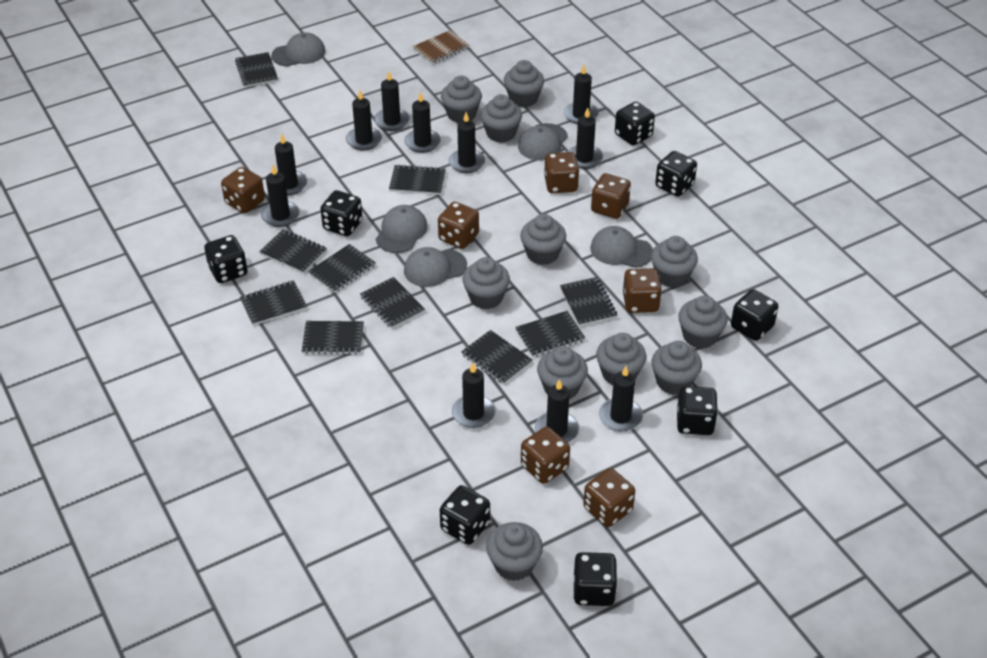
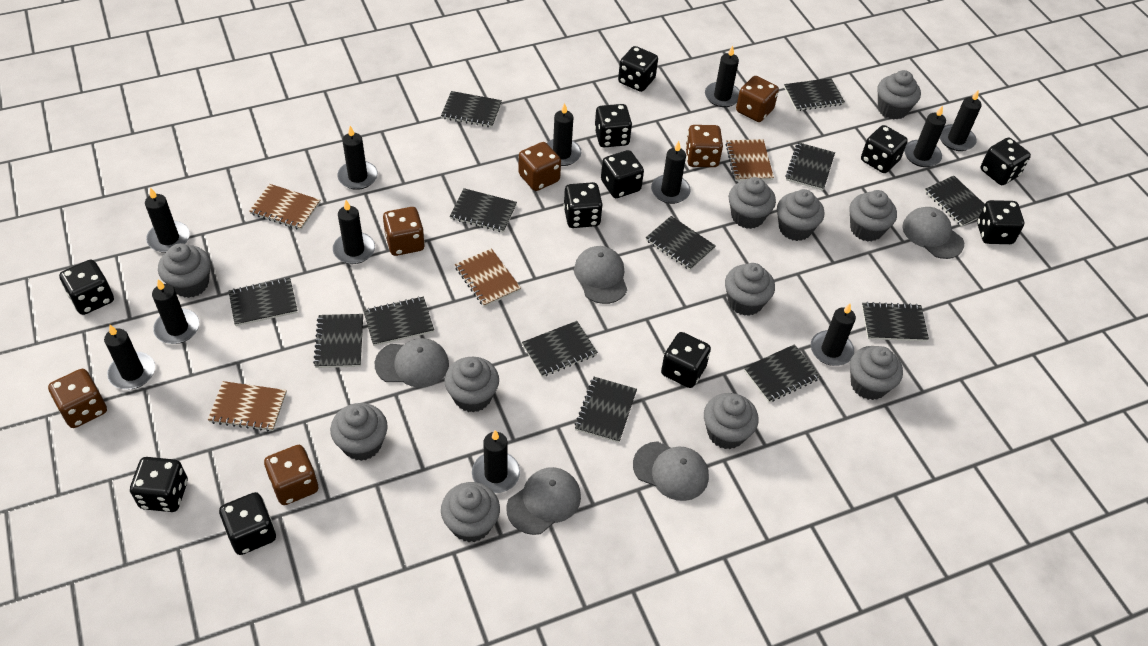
black candle: [261,165,299,227] [275,134,307,195] [346,90,382,150] [374,71,410,131] [405,92,441,153] [449,112,485,173] [452,363,495,428] [535,379,579,443] [564,65,599,124] [568,107,603,169] [599,366,643,431] = 11 -> [104,325,155,389] [145,188,190,253] [152,279,199,344] [333,200,375,264] [337,126,378,190] [472,430,520,493] [547,103,581,166] [651,141,691,204] [705,46,740,107] [811,303,856,366] [904,105,946,167] [940,90,982,151] = 12
black dice: [204,235,247,283] [321,190,363,236] [440,485,490,545] [574,552,617,606] [615,102,655,146] [655,151,697,197] [677,386,718,435] [731,289,778,341] = 8 -> [59,260,114,315] [130,457,188,512] [219,492,276,555] [564,182,603,228] [594,104,632,147] [601,150,644,198] [618,46,658,92] [661,332,711,388] [861,125,908,173] [977,200,1024,244] [981,138,1031,185] = 11
black notebook: [235,52,278,88] [240,280,307,326] [259,229,327,274] [302,321,364,355] [308,244,376,293] [360,277,425,329] [389,164,446,195] [461,330,533,385] [515,311,586,357] [560,277,617,326] = 10 -> [229,278,298,326] [313,314,363,368] [363,296,434,346] [441,91,502,127] [450,188,517,233] [522,321,598,377] [575,377,637,443] [646,216,716,270] [744,344,821,402] [784,78,845,111] [785,142,835,191] [862,302,929,341] [925,176,985,227] = 13
brown dice: [221,167,265,213] [438,202,479,249] [521,426,570,484] [544,152,579,193] [583,468,635,527] [591,173,631,219] [623,268,662,313] = 7 -> [48,369,107,428] [264,445,318,505] [383,207,425,256] [519,142,561,191] [685,125,723,167] [736,76,779,122] = 6
brown notebook: [413,30,470,64] = 1 -> [208,381,287,431] [249,184,320,230] [455,248,521,307] [725,139,774,181] = 4

